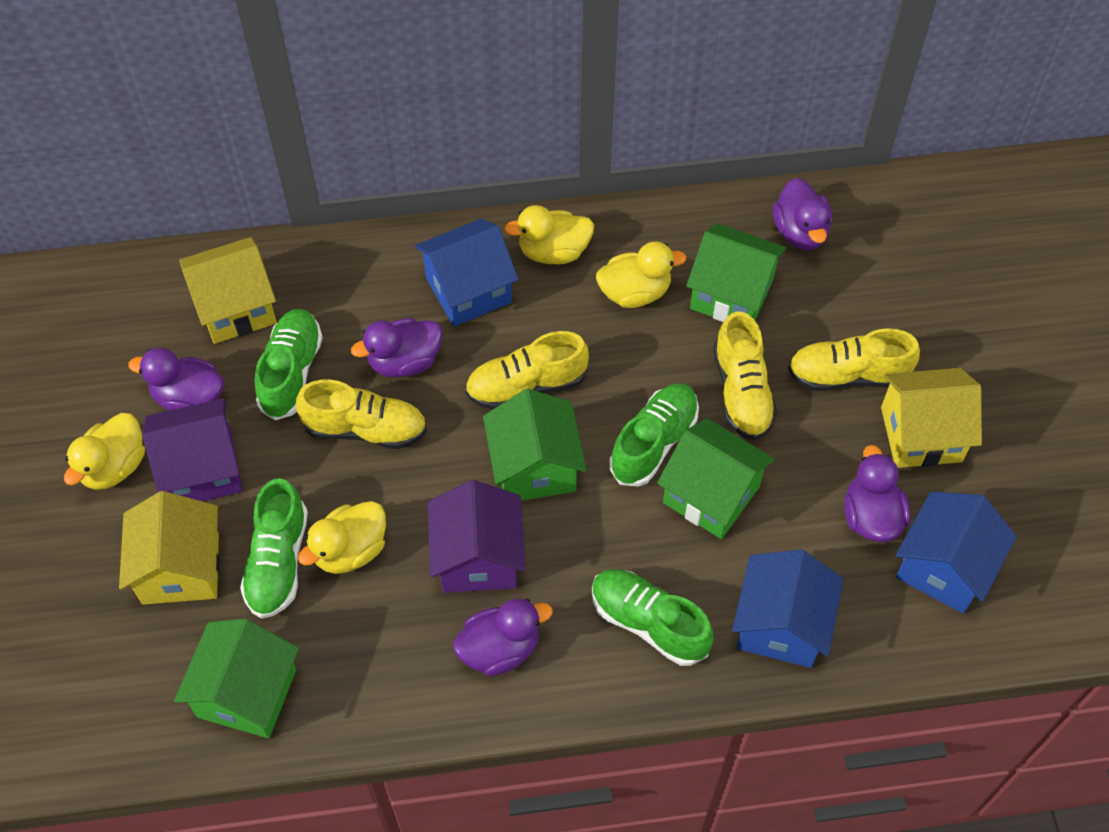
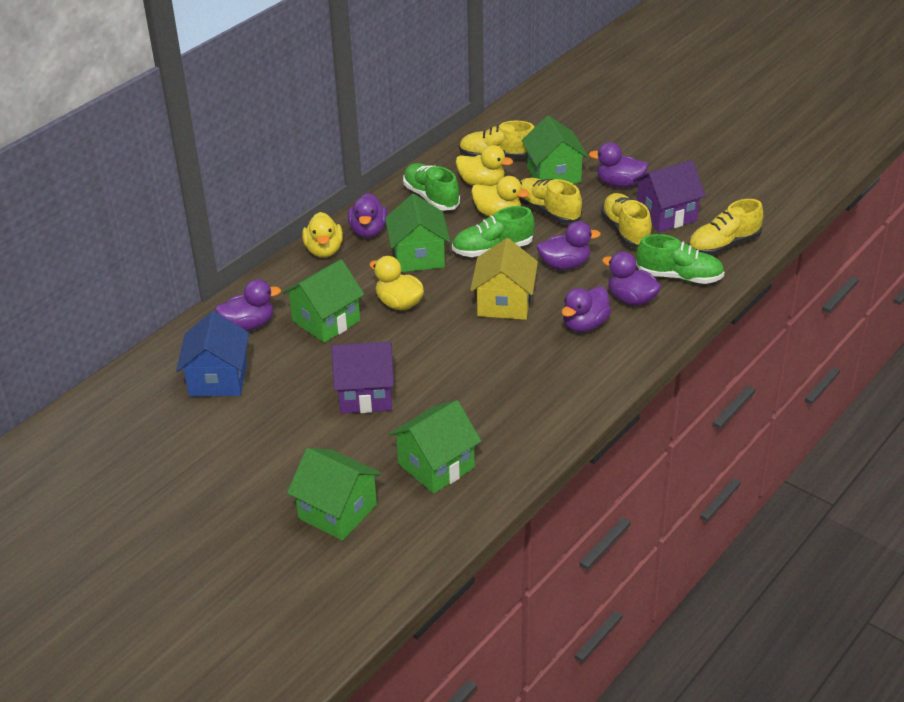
blue house: [415,219,519,327] [732,549,844,668] [896,492,1017,613] = 3 -> [176,311,249,396] = 1
green house: [174,619,299,738] [483,389,586,501] [657,418,775,539] [686,223,786,322] = 4 -> [282,259,364,343] [287,448,382,541] [385,194,450,272] [389,400,481,494] [521,116,589,184] = 5
green shoe: [240,478,308,619] [255,309,323,420] [592,569,714,666] [609,383,699,487] = 4 -> [403,163,460,211] [452,206,535,257] [636,234,725,284] = 3
purple duck: [128,348,224,411] [351,318,443,377] [453,599,553,676] [773,178,832,250] [844,445,910,542] = 5 -> [215,279,281,331] [348,193,388,238] [537,221,601,270] [562,286,611,332] [589,142,648,188] [602,252,661,306] = 6
yellow house: [119,491,220,605] [179,237,277,344] [881,368,982,468] = 3 -> [470,238,538,320] = 1

